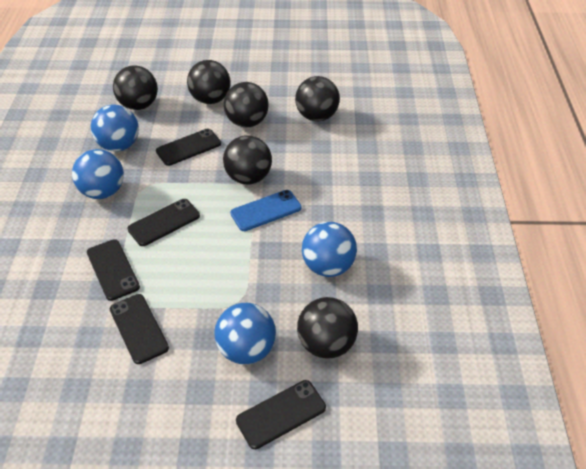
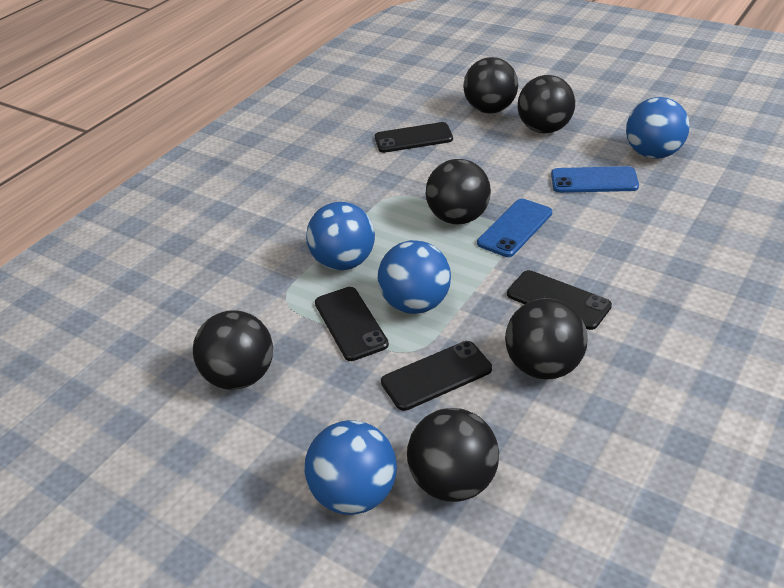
black phone: [87,239,140,301] [110,294,169,364] [127,199,200,246] [156,129,221,166] [236,380,326,449] = 5 -> [315,287,389,361] [375,122,453,153] [381,341,492,411] [507,270,612,330] = 4
blue phone: [230,190,302,231] = 1 -> [477,199,552,257] [551,166,639,193] = 2

